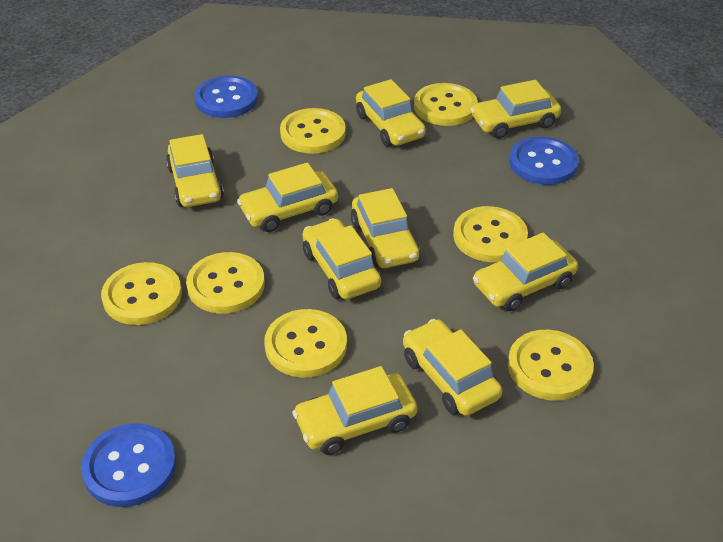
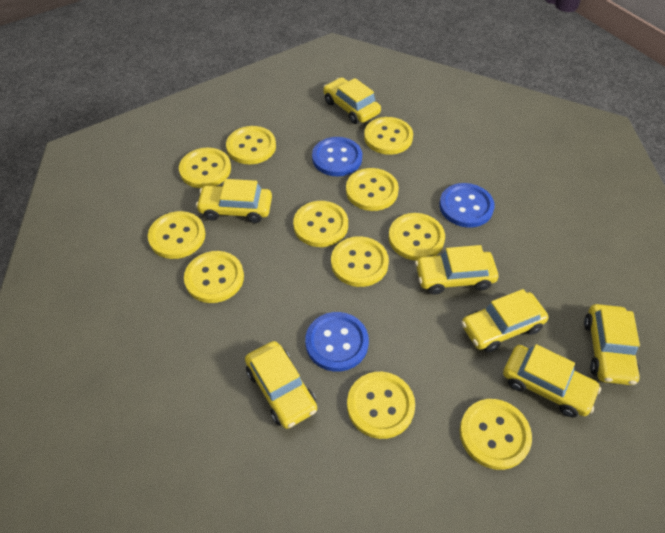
yellow button: [101,262,182,325] [186,252,265,314] [264,309,347,378] [280,108,346,154] [414,83,478,126] [453,206,528,262] [508,330,594,400] = 7 -> [148,211,206,259] [179,148,231,188] [184,251,244,303] [226,126,276,164] [293,201,348,247] [331,236,389,287] [346,168,399,211] [347,372,415,439] [364,117,413,155] [389,213,445,261] [460,399,532,470] = 11
yellow car: [166,134,224,207] [237,163,338,232] [292,366,417,455] [303,218,381,299] [351,188,420,268] [356,79,426,147] [403,319,502,416] [470,80,561,138] [473,233,578,311] = 9 -> [196,179,272,223] [245,341,317,429] [323,77,381,124] [415,245,498,294] [461,289,549,352] [503,344,601,417] [584,304,640,385] = 7

